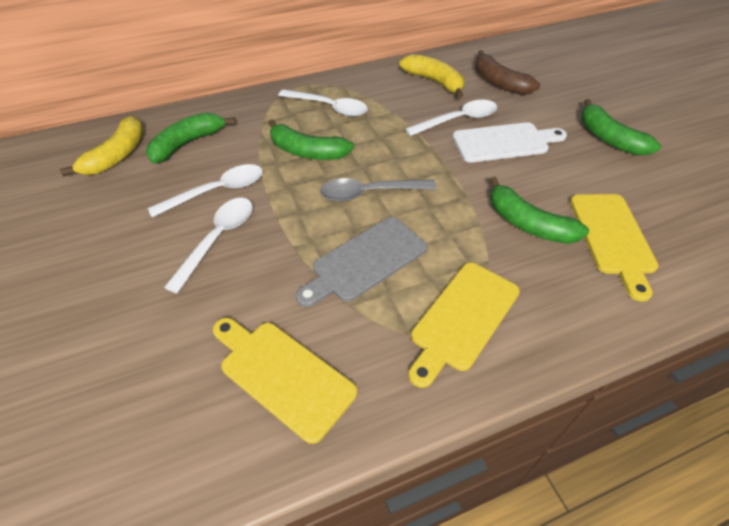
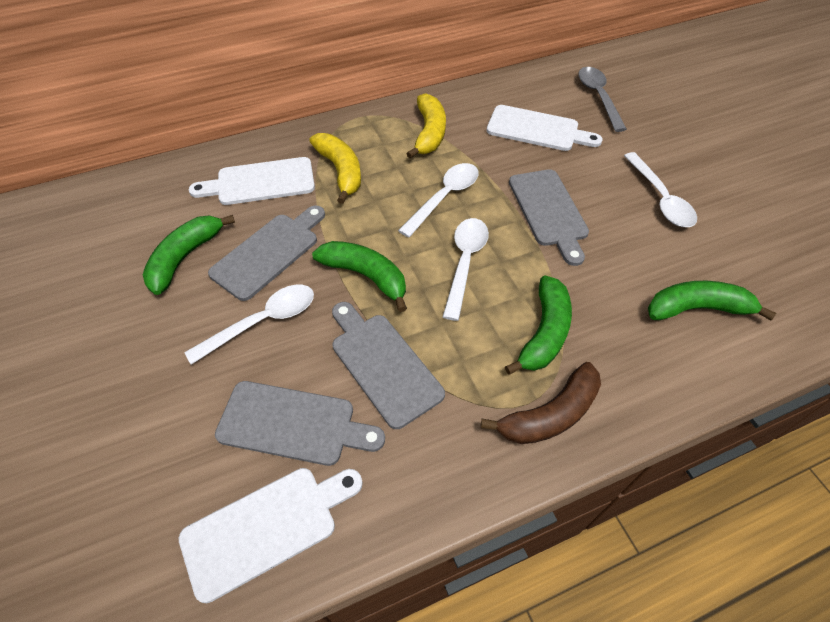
grey cutting board: [296,217,427,307] = 1 -> [208,206,325,301] [215,381,385,466] [332,302,445,429] [509,169,589,266] = 4
white cutting board: [453,122,567,162] = 1 -> [179,468,363,603] [189,157,315,205] [486,105,602,151] = 3
yellow cutting board: [213,318,357,444] [409,262,520,388] [570,194,659,302] = 3 -> none = 0

